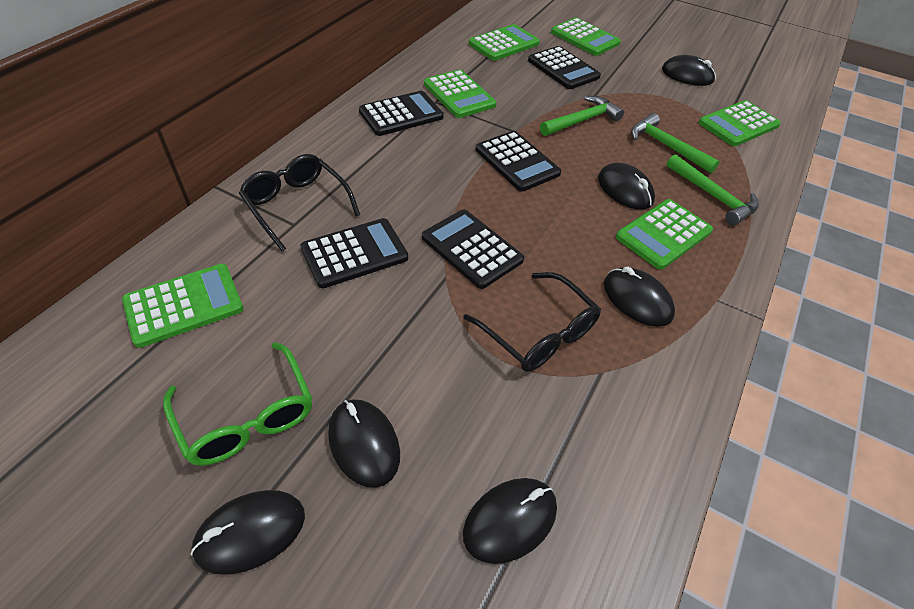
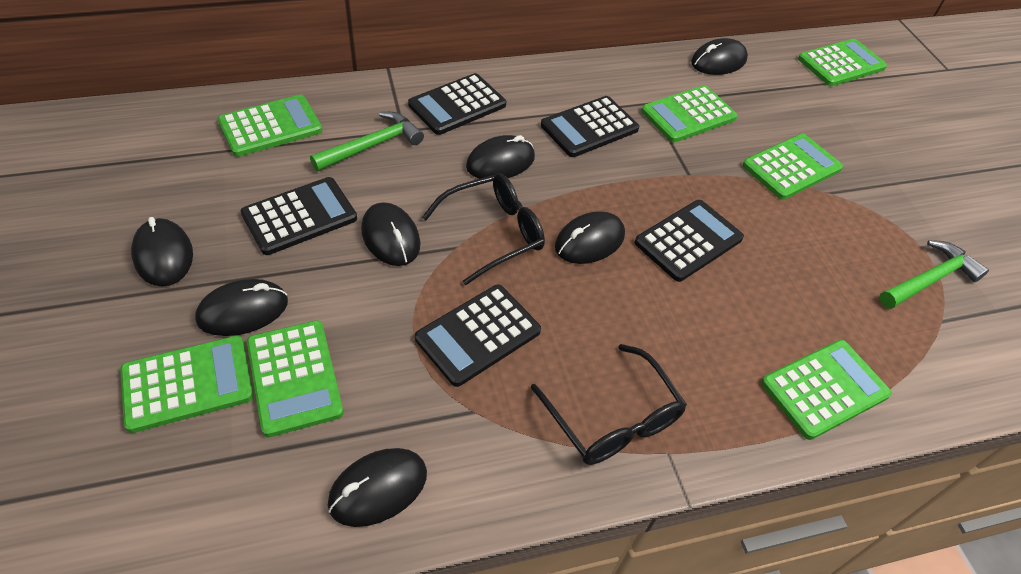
black mouse: [191,490,305,575] [328,399,400,488] [463,478,557,564] [598,163,655,210] [604,267,675,327] [662,55,716,86] = 6 -> [131,217,193,286] [195,279,288,336] [328,448,427,527] [361,202,420,266] [466,135,535,179] [555,211,625,264] [691,38,748,75] = 7
green calculator: [122,264,244,348] [424,69,497,118] [469,24,540,61] [551,18,621,56] [616,199,713,270] [699,100,781,146] = 6 -> [120,335,253,433] [218,95,322,157] [247,320,344,437] [641,85,738,143] [742,134,843,200] [761,340,892,440] [798,38,887,86] = 7
green glasses: [163,342,312,466] = 1 -> none = 0
green hammer: [540,96,624,136] [631,113,720,173] [666,154,759,225] = 3 -> [310,112,424,171] [879,240,989,309] = 2

